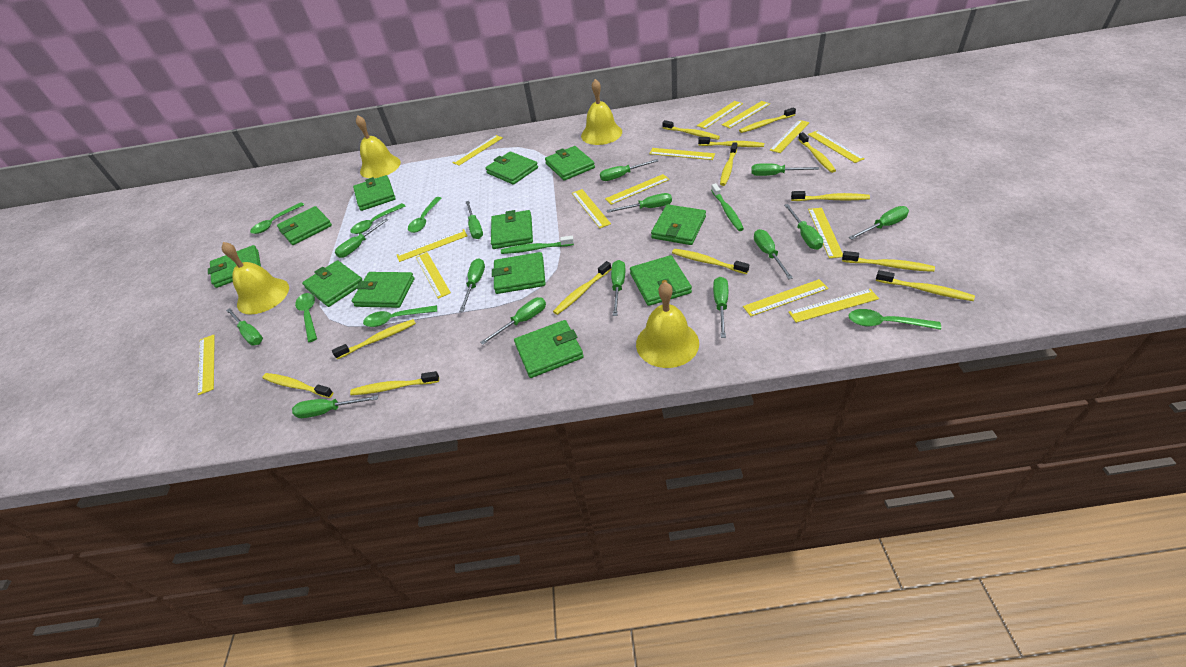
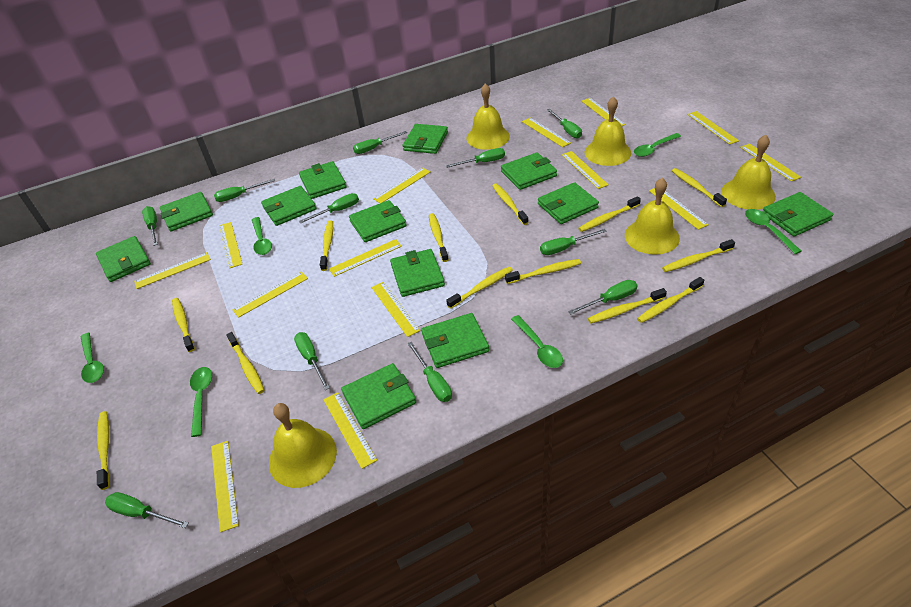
green screwdriver: [226,308,263,346] [292,395,378,418] [335,219,388,258] [459,258,485,311] [466,201,483,239] [480,297,546,345] [600,159,658,181] [607,193,672,213] [611,260,625,316] [713,277,728,338] [751,163,819,176] [754,229,793,279] [784,204,823,250] [849,206,909,240] = 14 -> [105,492,189,528] [142,206,158,246] [214,179,275,202] [294,332,330,390] [299,193,359,224] [353,131,407,154] [407,342,452,402] [446,148,505,168] [540,229,607,255] [547,109,582,138] [568,280,638,314] = 11
green toothbrush: [501,236,574,254] [711,183,744,231] = 2 -> none = 0
yellow bell: [222,242,289,315] [356,115,401,178] [581,79,622,145] [636,282,699,368] = 4 -> [269,403,337,488] [466,83,510,150] [585,96,631,166] [625,178,680,255] [722,135,776,210] = 5

